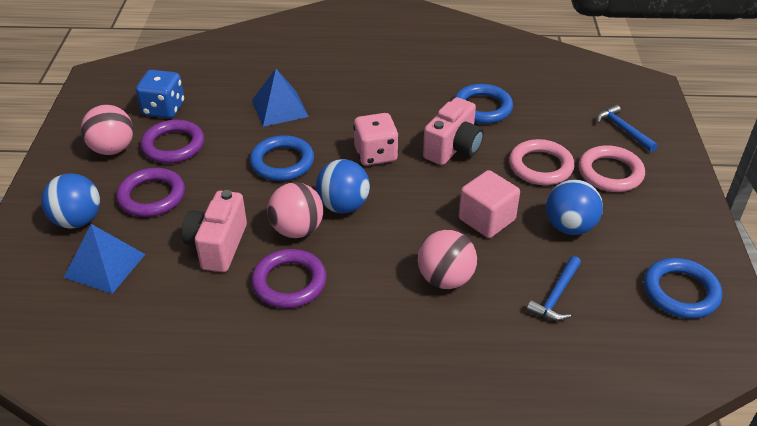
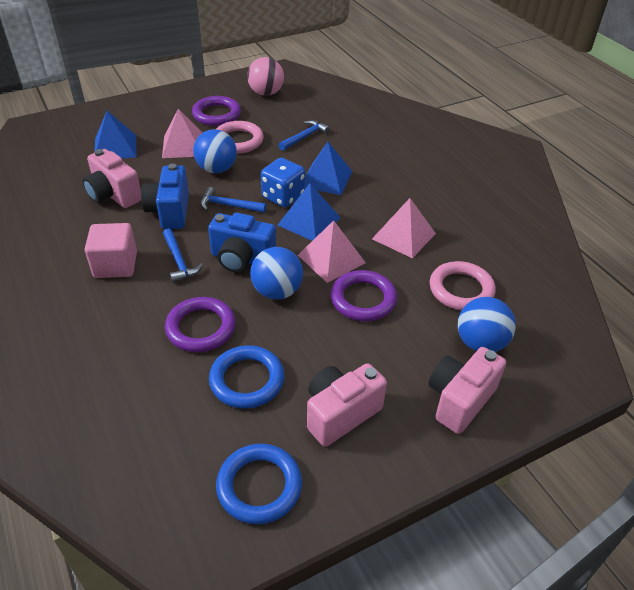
blue camera: none = 0 -> [141,164,189,229] [208,213,276,272] = 2
blue hammer: [526,256,581,321] [596,104,658,152] = 2 -> [163,229,203,283] [201,187,266,213] [279,120,330,151] = 3
blue pyramid: [64,224,145,294] [252,69,309,127] = 2 -> [94,111,137,159] [278,183,341,241] [305,142,352,195] = 3
blue ring: [250,135,314,181] [454,84,513,124] [644,258,722,318] = 3 -> [209,345,284,409] [216,444,302,525] = 2
pink ball: [81,105,133,155] [267,182,323,238] [418,230,477,289] = 3 -> [247,57,284,96] = 1
pink camera: [182,190,247,272] [423,97,484,165] = 2 -> [83,149,141,208] [307,363,387,447] [428,347,506,434] = 3
pink dice: [353,113,399,166] = 1 -> none = 0
pink pyramid: none = 0 -> [162,109,203,158] [298,220,366,283] [372,198,436,258] = 3

